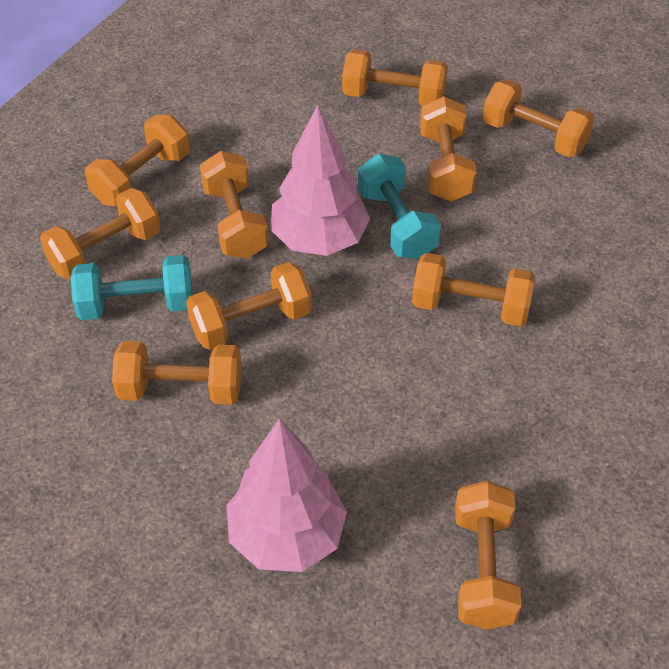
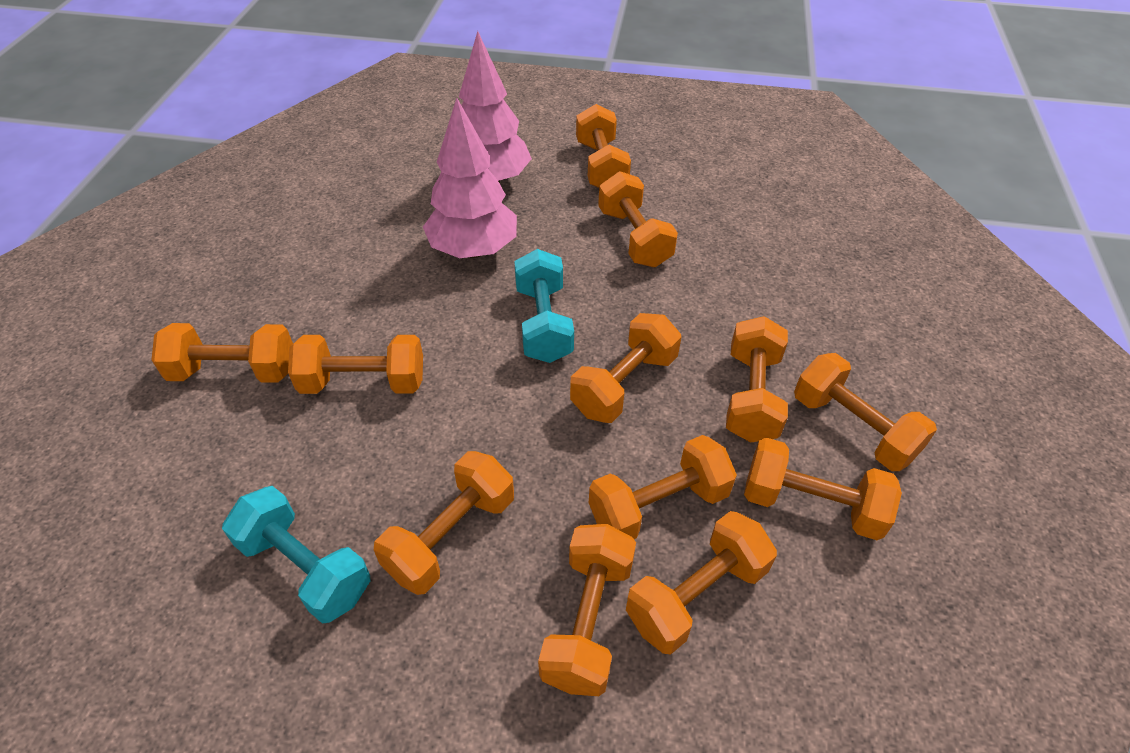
orange dumbbell: [40,188,161,280] [85,115,190,206] [112,341,242,405] [186,262,312,350] [200,151,269,259] [342,49,447,106] [412,253,535,326] [420,96,476,201] [455,481,522,630] [483,79,594,157] = 10 -> [151,323,293,383] [288,335,423,394] [374,451,514,595] [538,524,636,696] [570,313,681,423] [576,104,631,188] [589,435,737,539] [598,171,678,267] [626,511,777,654] [726,316,788,442] [744,438,902,540] [794,353,937,471] = 12

